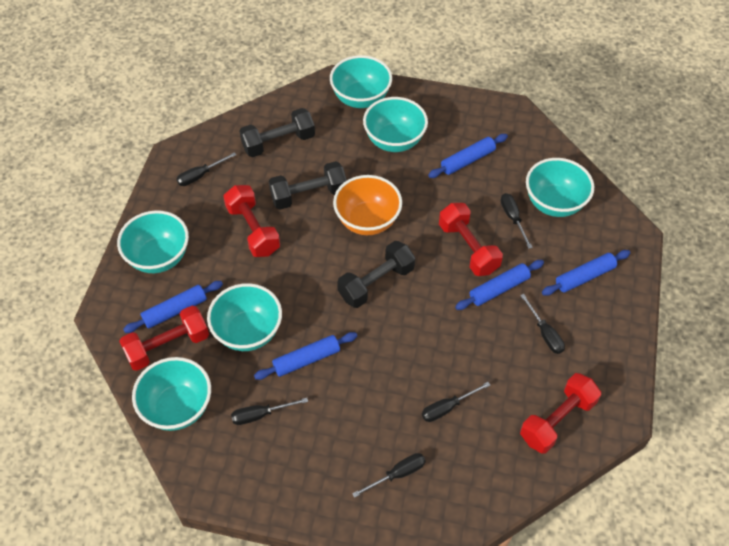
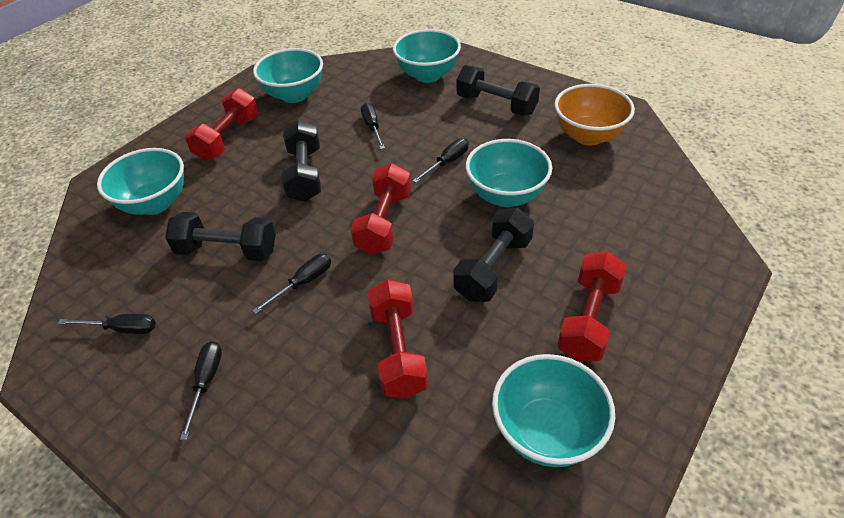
black dumbbell: [239,108,315,157] [269,161,347,209] [337,241,415,308] = 3 -> [165,212,276,261] [282,120,321,202] [453,208,534,302] [456,65,540,116] = 4
black screwdriver: [177,152,236,186] [231,398,308,425] [352,453,426,498] [422,382,490,422] [501,193,533,249] [520,294,565,354] = 6 -> [58,314,156,334] [180,341,222,440] [252,254,331,314] [361,103,385,149] [412,138,469,183] = 5
blue rolling pin: [123,281,223,333] [254,332,357,380] [428,134,508,178] [455,260,544,310] [542,250,630,296] = 5 -> none = 0
turquoise bowl: [117,210,189,273] [132,357,211,431] [207,283,282,351] [330,55,392,108] [363,97,428,152] [526,158,594,217] = 6 -> [97,148,184,215] [253,48,323,103] [393,29,461,83] [466,139,552,207] [492,354,615,467] = 5

